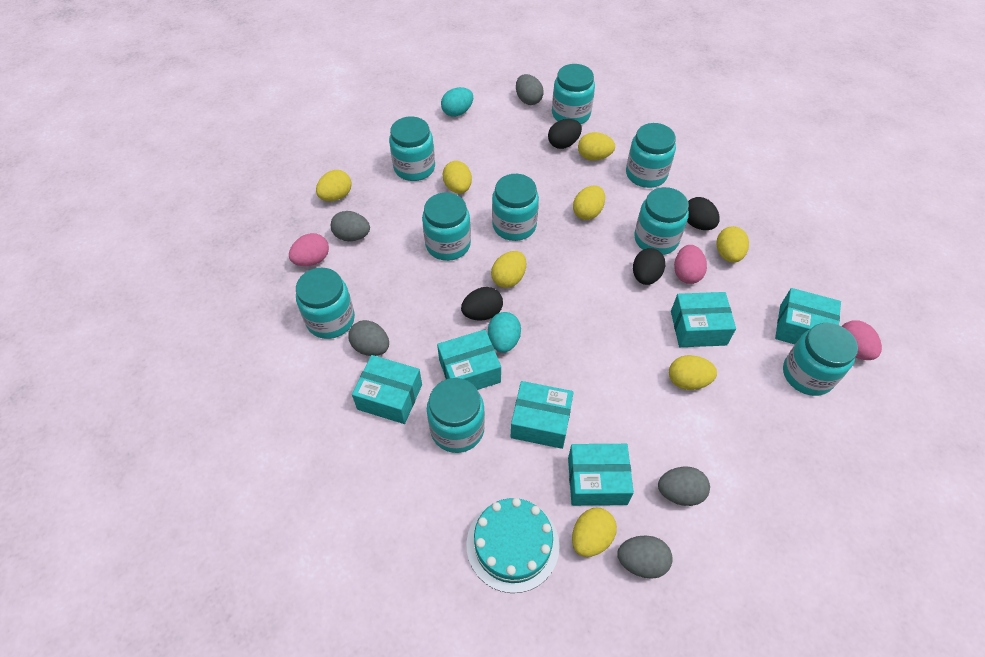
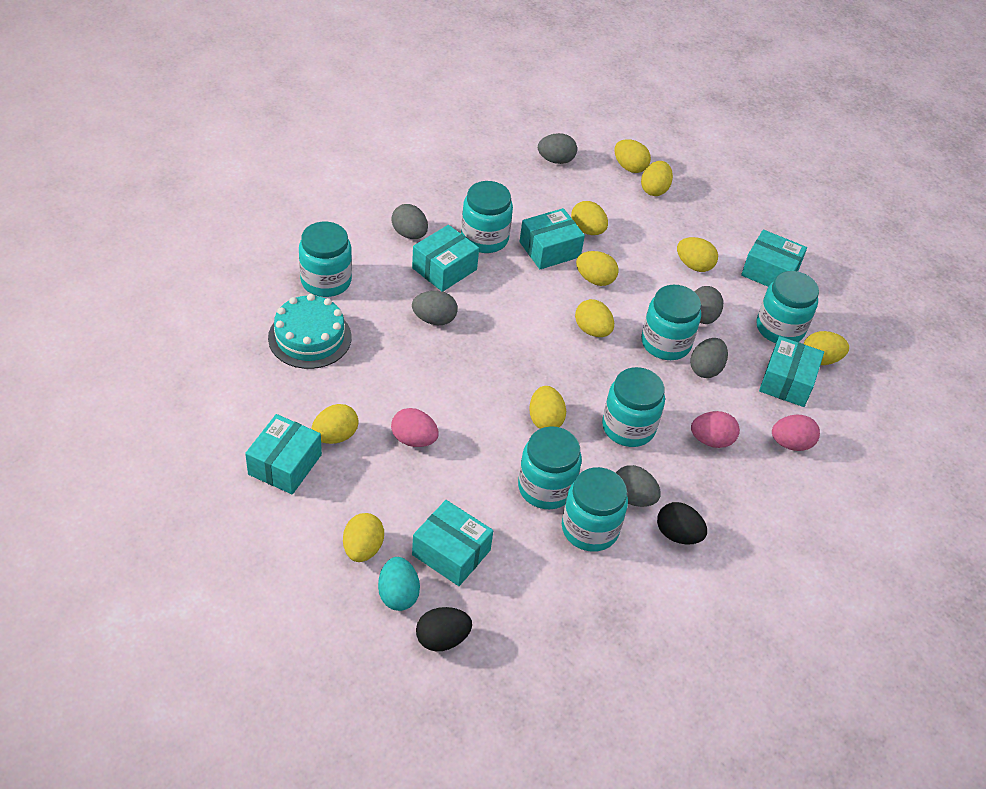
black egg: [461,287,503,321] [548,119,582,149] [633,248,665,285] [687,197,720,230] = 4 -> [416,607,472,651] [657,502,707,545] = 2
grey egg: [331,211,370,241] [348,320,389,356] [516,74,544,105] [617,536,673,579] [658,466,710,506] = 5 -> [391,204,428,239] [412,291,458,325] [538,133,577,164] [616,465,661,507] [690,338,728,378] [694,286,723,324] = 6
turquoise egg: [441,87,473,117] [488,312,521,353] = 2 -> [378,557,420,611] = 1
turquoise jar: [296,268,355,339] [389,117,435,181] [422,193,471,261] [427,378,485,453] [492,174,539,241] [552,64,595,124] [626,123,676,188] [634,187,689,255] [783,323,858,396] = 9 -> [299,222,352,297] [461,181,513,253] [518,426,582,509] [562,467,628,552] [602,367,665,447] [641,285,701,360] [757,271,819,343] = 7
yellow egg: [316,170,352,201] [443,161,472,194] [491,251,526,288] [572,508,617,557] [573,186,605,220] [578,132,615,161] [669,355,717,390] [716,226,749,263] = 8 -> [311,404,359,444] [343,513,384,562] [529,386,566,429] [571,201,608,235] [575,299,614,337] [576,251,618,286] [614,139,651,173] [641,161,673,196] [677,237,718,272] [803,331,849,365] = 10

